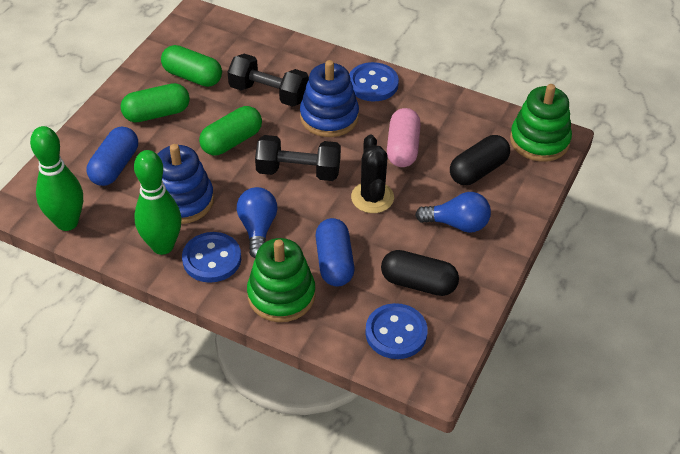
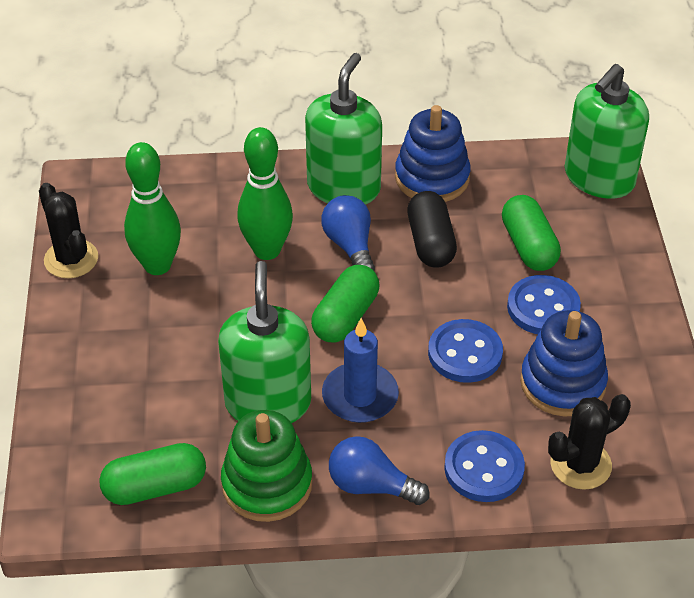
black cactus: [351,135,394,213] = 1 -> [39,183,98,278] [548,394,631,490] = 2
black capsule: [381,250,459,296] [450,135,510,185] = 2 -> [407,191,457,268] = 1
black dumbbell: [228,54,309,107] [255,135,341,181] = 2 -> none = 0
blue candle: none = 0 -> [322,318,399,423] = 1
blue capsule: [87,127,138,186] [315,218,354,286] = 2 -> none = 0
green soap dispenser: none = 0 -> [218,261,311,423] [305,53,382,205] [565,64,649,199] = 3
green stacking toy: [247,238,315,322] [510,84,572,162] = 2 -> [221,410,312,522] = 1
pink capsule: [387,108,421,167] = 1 -> none = 0

